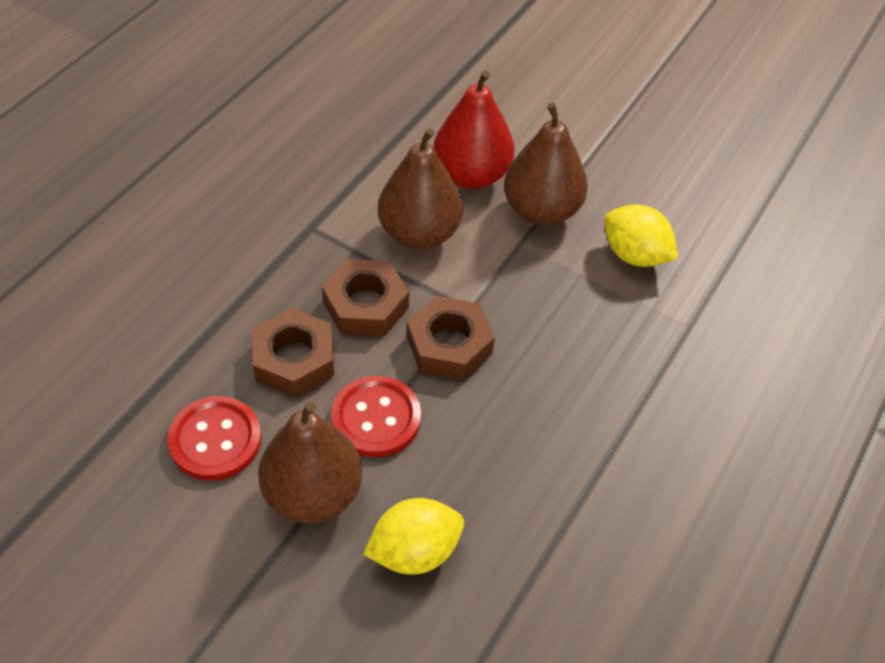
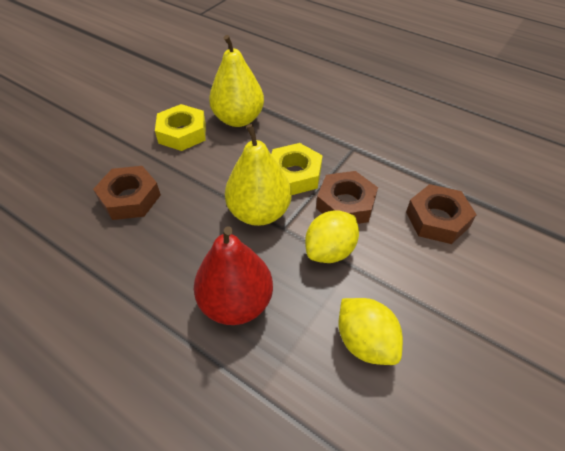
brown pear: [258,402,362,524] [378,128,463,250] [504,103,588,226] = 3 -> none = 0
red button: [167,396,262,481] [331,376,421,457] = 2 -> none = 0
yellow nut: none = 0 -> [155,104,206,151] [271,143,323,195] = 2
yellow pear: none = 0 -> [209,35,264,127] [225,124,292,226] = 2

